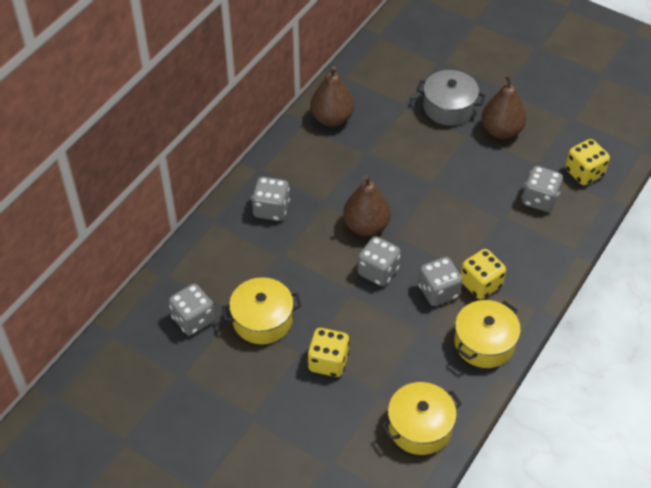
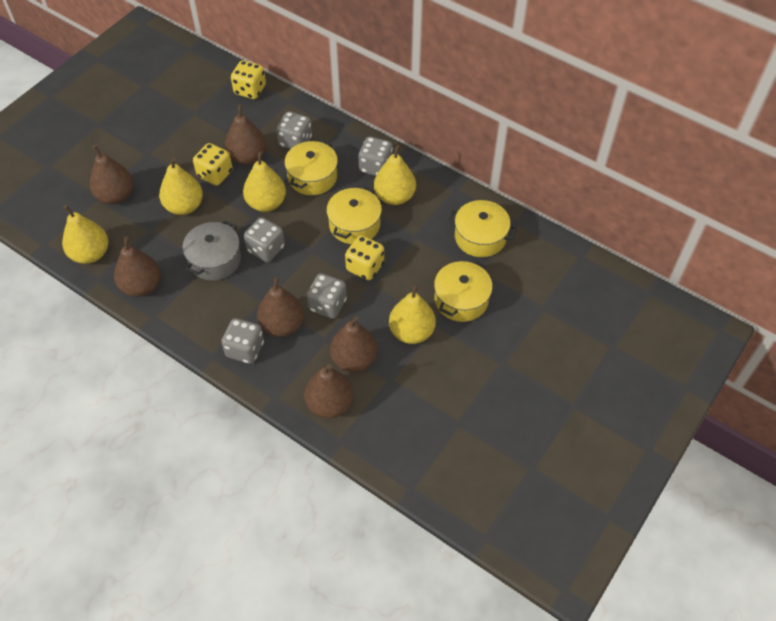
brown pear: [310,66,354,127] [343,175,391,236] [482,75,526,139] = 3 -> [90,145,133,204] [114,236,161,297] [225,104,266,165] [257,277,304,337] [304,364,354,418] [330,316,378,372] = 6
yellow pear: none = 0 -> [62,205,109,264] [159,157,203,215] [243,151,286,212] [374,145,416,205] [389,284,436,344] = 5
yellow pot: [222,277,302,344] [381,382,462,455] [454,300,521,368] = 3 -> [284,140,338,195] [326,186,382,244] [434,260,492,322] [448,200,517,257] = 4

